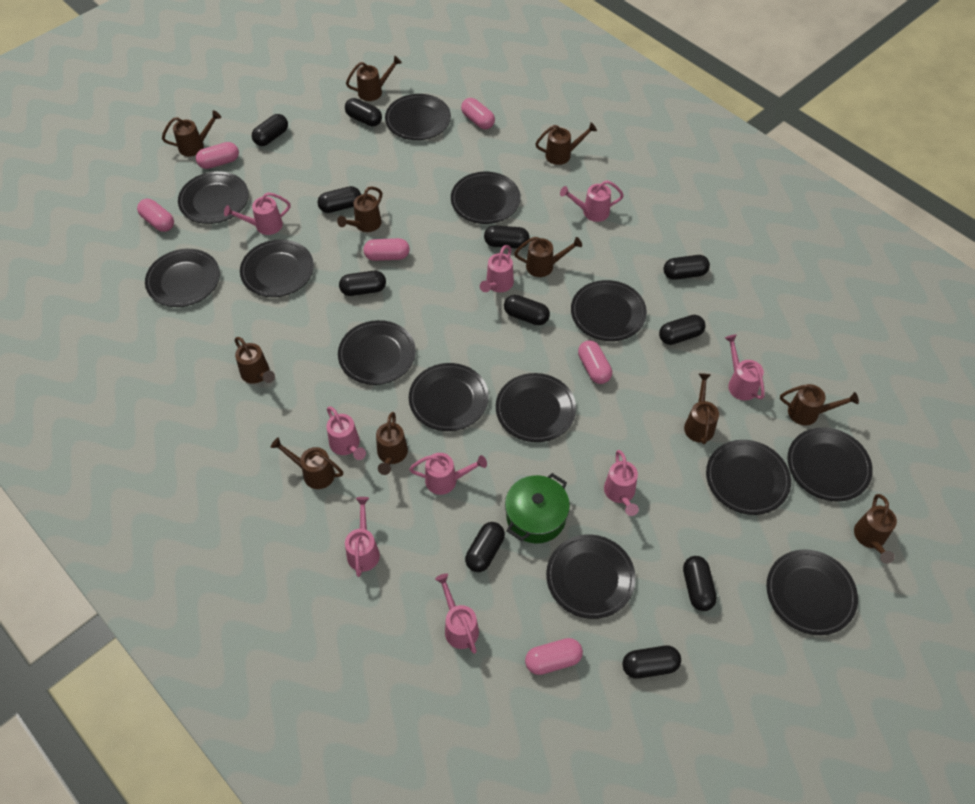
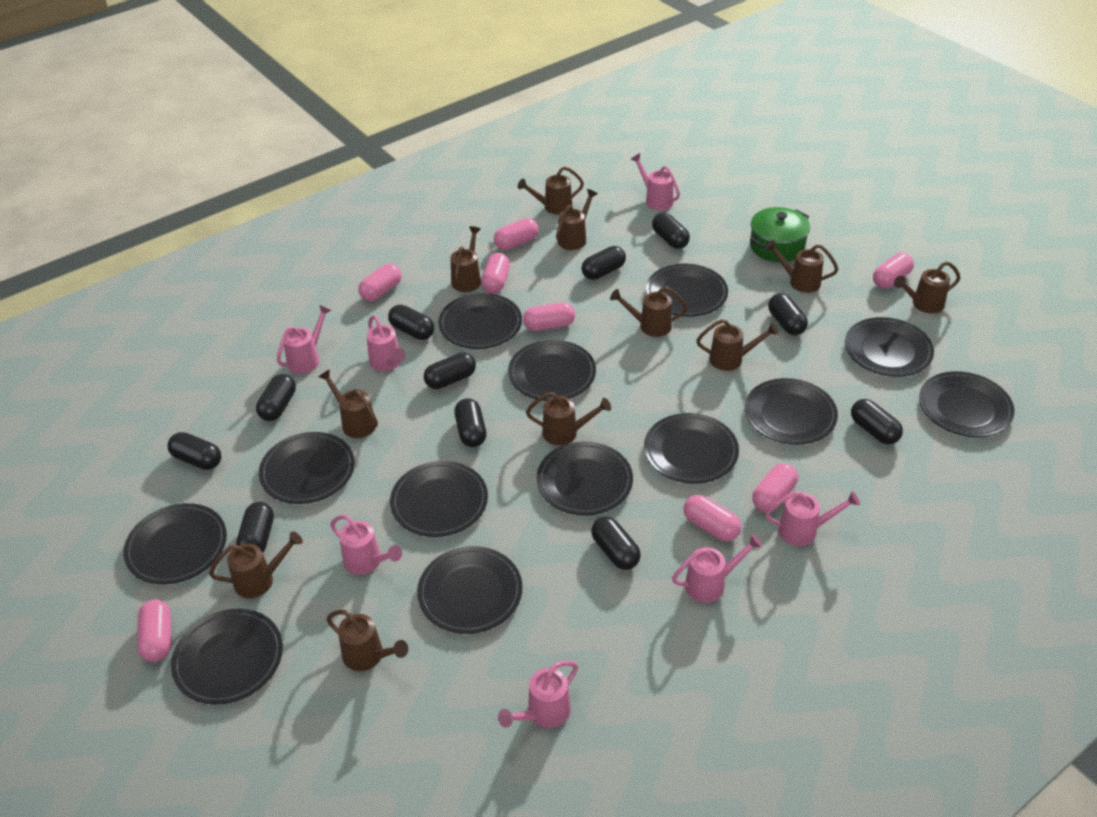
pink capsule: [137,199,174,232] [196,142,239,169] [363,238,410,261] [461,98,495,129] [525,638,583,675] [578,341,612,384] = 6 -> [137,599,171,662] [358,264,401,301] [481,253,510,293] [494,218,539,250] [523,302,575,331] [683,495,742,541] [752,463,798,512] [873,253,914,289] = 8
pink watering can: [224,192,291,235] [326,406,366,460] [345,497,380,577] [409,453,487,495] [435,573,479,654] [480,245,514,292] [560,180,624,222] [604,450,639,516] [725,334,765,401] = 9 -> [277,305,331,374] [330,515,402,575] [366,315,406,371] [498,661,578,728] [631,153,680,210] [672,534,763,603] [765,491,860,546] = 7

